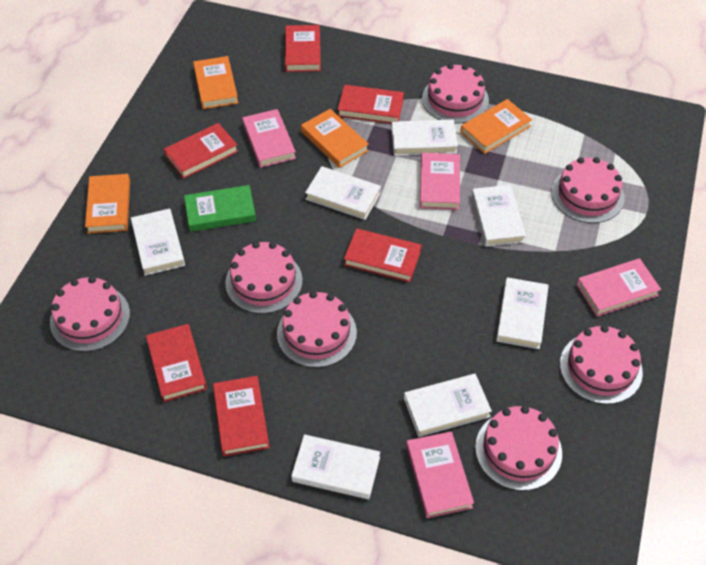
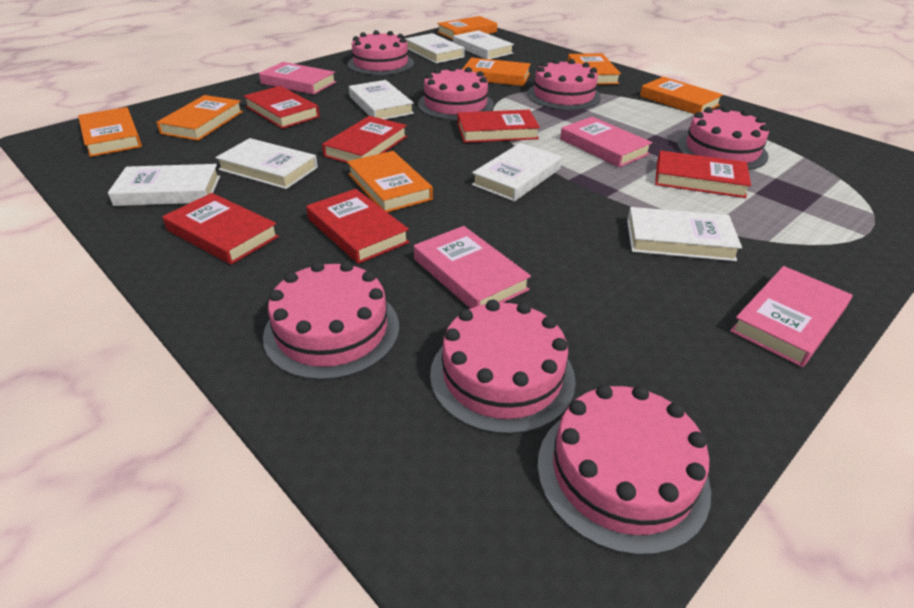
green book: [184,185,256,232] = 1 -> none = 0
orange book: [85,174,130,234] [193,56,238,109] [301,109,369,168] [460,99,532,154] = 4 -> [78,107,142,157] [156,95,243,141] [347,151,433,212] [437,16,497,40] [462,57,531,86] [567,53,621,85] [640,77,723,114] = 7

